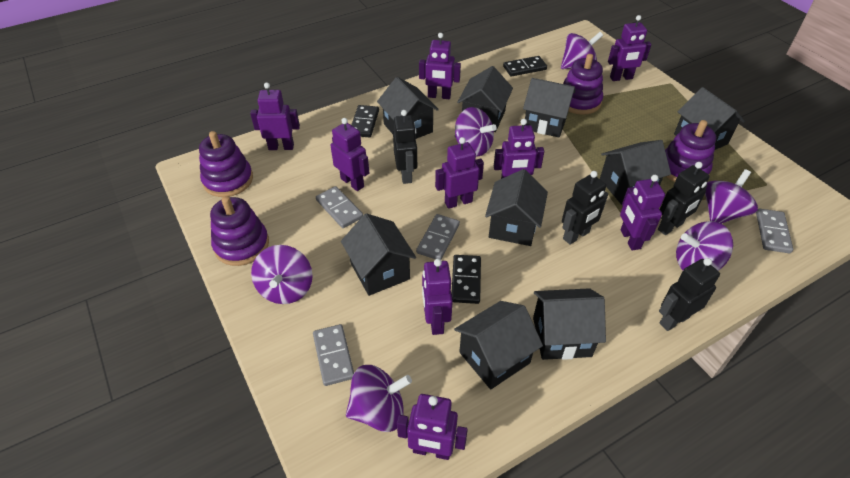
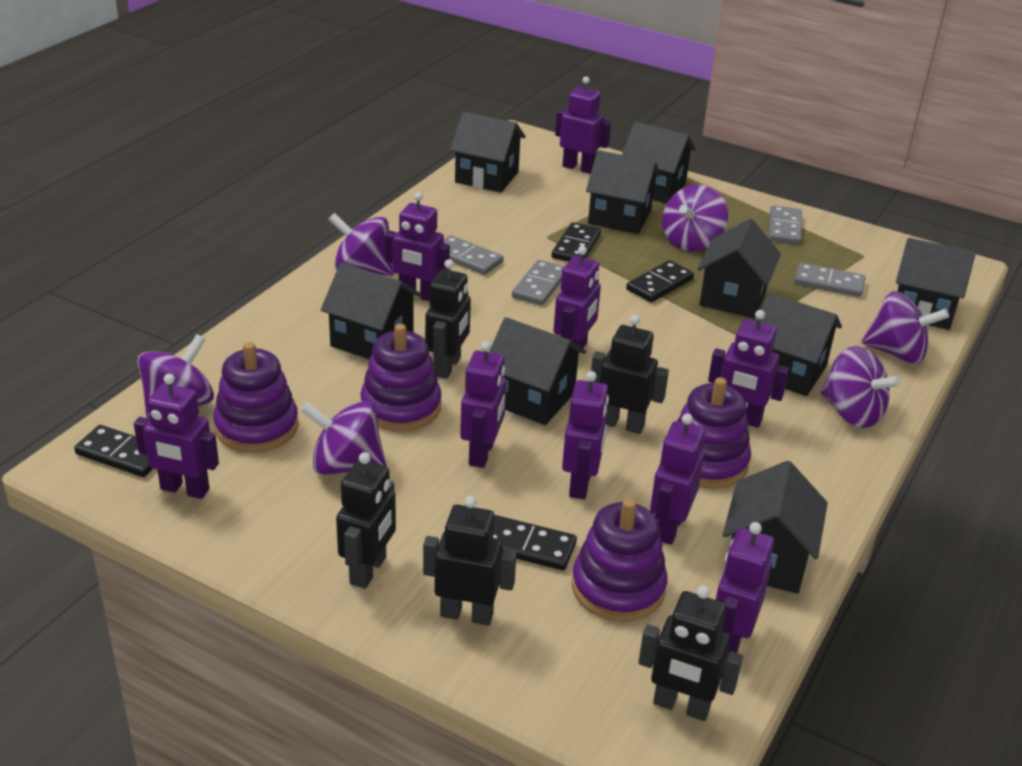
black domino: [351,105,379,138] [451,255,481,304] [503,56,547,77] = 3 -> [74,425,154,477] [493,515,577,570] [552,222,601,262] [626,260,694,302] = 4
black robot: [393,110,417,184] [562,171,608,245] [658,162,710,235] [659,258,720,331] = 4 -> [336,452,396,588] [423,496,517,626] [425,259,471,379] [591,315,669,434] [638,586,743,721] = 5

